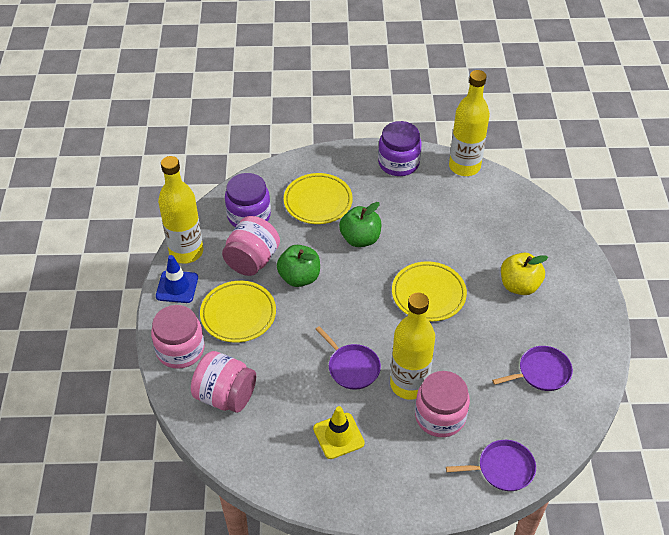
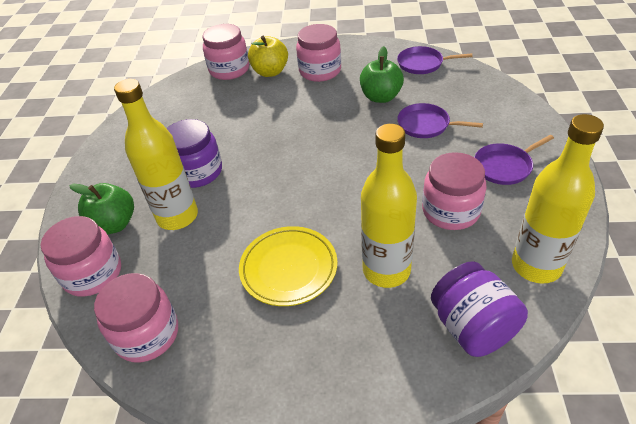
blue traffic cone: [156,255,198,303] = 1 -> none = 0
pink jar: [151,305,204,369] [191,351,256,413] [222,216,280,276] [415,371,470,437] = 4 -> [41,216,121,297] [94,273,178,362] [202,24,249,80] [296,24,341,82] [422,152,487,230] = 5
yellow plate: [200,281,276,343] [284,173,353,224] [392,261,467,321] = 3 -> [239,226,337,306] = 1
yellow traffic cone: [313,406,365,459] = 1 -> none = 0

